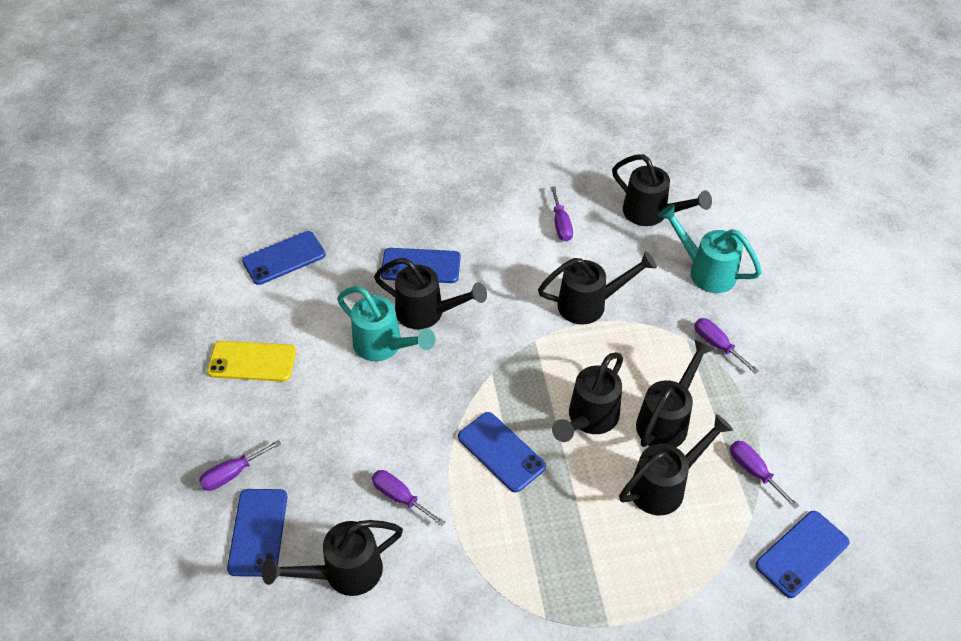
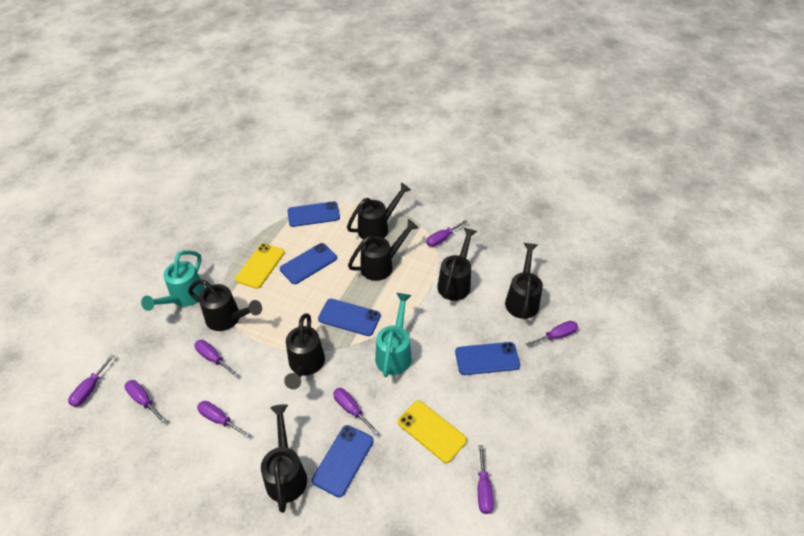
purple screwdriver: [199,440,281,491] [372,470,445,526] [550,186,573,242] [694,318,759,374] [730,441,799,509] = 5 -> [68,354,115,407] [125,380,166,423] [194,340,238,377] [197,401,250,438] [333,388,379,435] [426,220,467,247] [478,445,494,514] [526,321,578,346] = 8
yellow phone: [207,341,296,382] = 1 -> [235,243,285,289] [398,400,467,463] = 2

